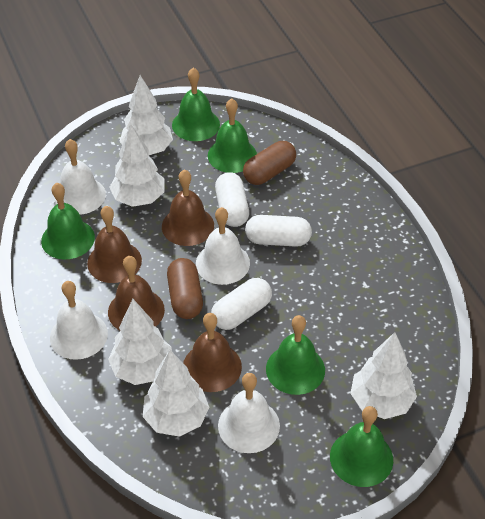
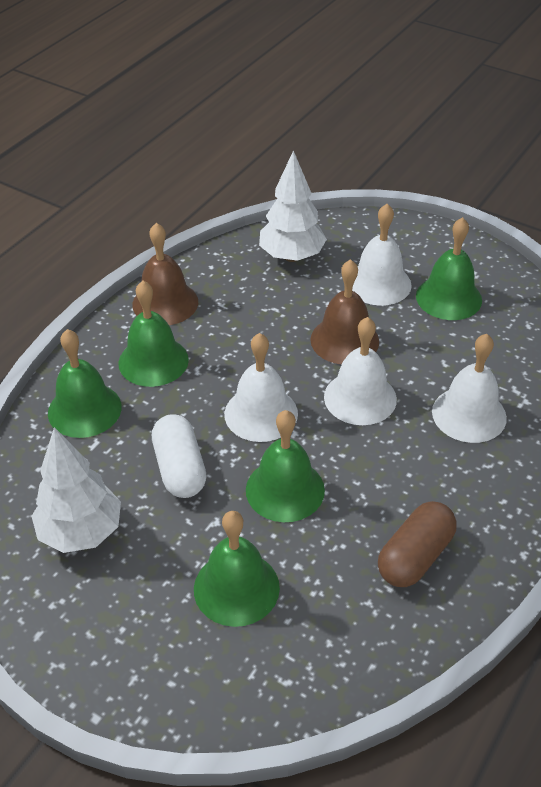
brown bell: [87,206,142,283] [108,256,165,330] [162,169,214,246] [183,313,242,392] = 4 -> [132,223,198,325] [311,259,379,364] = 2
brown capsule: [167,258,203,319] [243,141,296,185] = 2 -> [378,501,457,587] = 1
white capsule: [211,278,272,330] [215,172,249,227] [245,215,312,247] = 3 -> [152,414,206,498] = 1
white tree: [108,299,172,385] [109,124,164,207] [119,75,173,155] [143,350,209,437] [350,332,417,419] = 5 -> [31,427,121,553] [259,150,327,262] = 2

